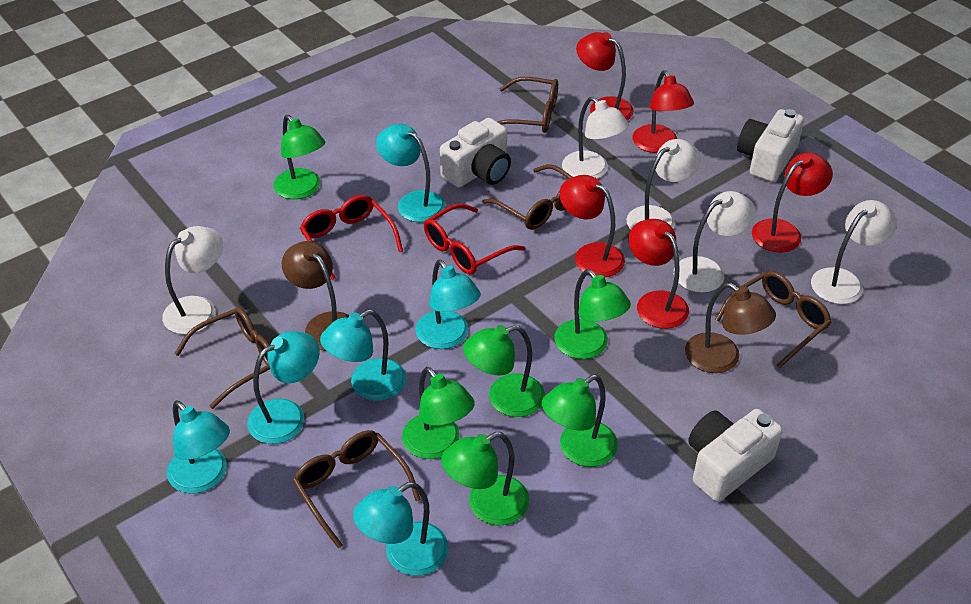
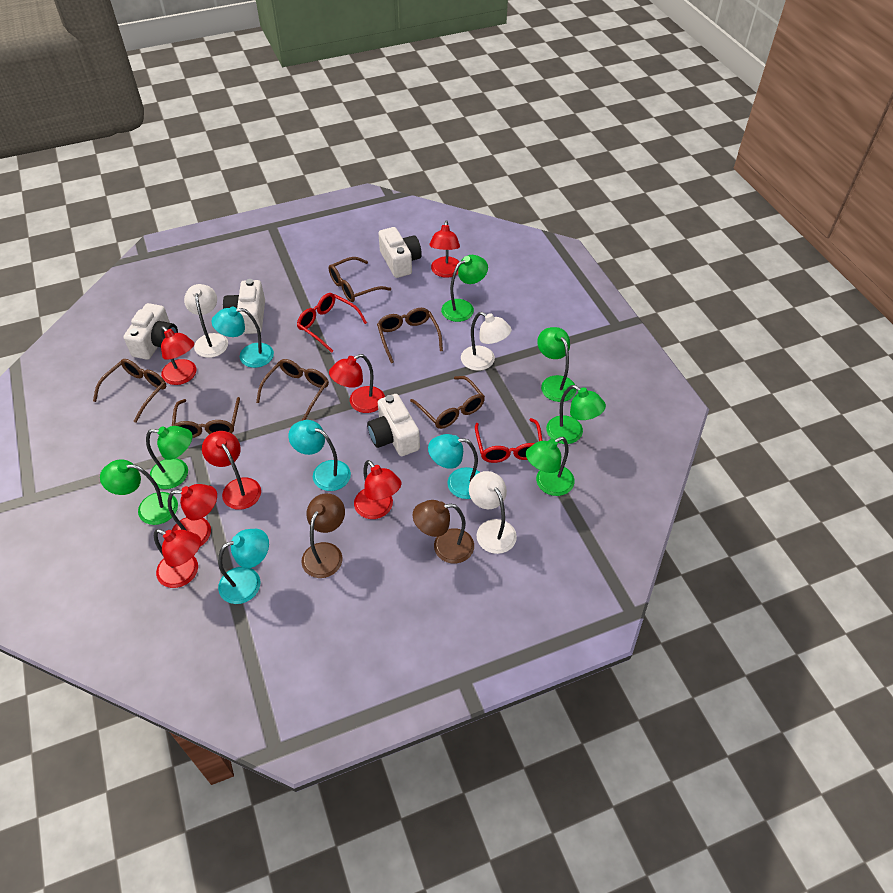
brown glasses: [174,307,270,409] [293,430,421,548] [482,164,572,230] [498,77,558,133] [715,271,832,369] = 5 -> [93,359,166,423] [172,397,240,438] [256,359,329,421] [328,257,391,302] [377,308,443,363] [410,376,485,429] = 6
red lamp: [559,175,625,277] [576,32,634,120] [629,219,689,329] [633,70,694,153] [752,152,833,252] = 5 -> [154,529,201,588] [161,326,197,385] [168,484,217,547] [202,431,261,510] [329,354,385,413] [354,460,401,519] [429,220,460,278] = 7
turquoise lamp: [167,400,230,494] [247,331,320,444] [320,309,406,401] [353,481,448,576] [376,124,445,222] [415,259,481,349] = 6 -> [212,307,274,368] [218,529,269,604] [288,420,351,491] [428,434,480,499] = 4
white camera: [440,118,511,187] [688,409,783,502] [737,109,804,182] = 3 -> [124,303,178,360] [223,279,265,334] [367,394,420,456] [378,227,422,278] = 4
white lamp: [162,226,223,334] [562,97,629,179] [626,139,701,230] [674,191,756,293] [811,200,897,304] = 5 -> [184,284,228,358] [461,312,512,371] [469,471,517,554] = 3

